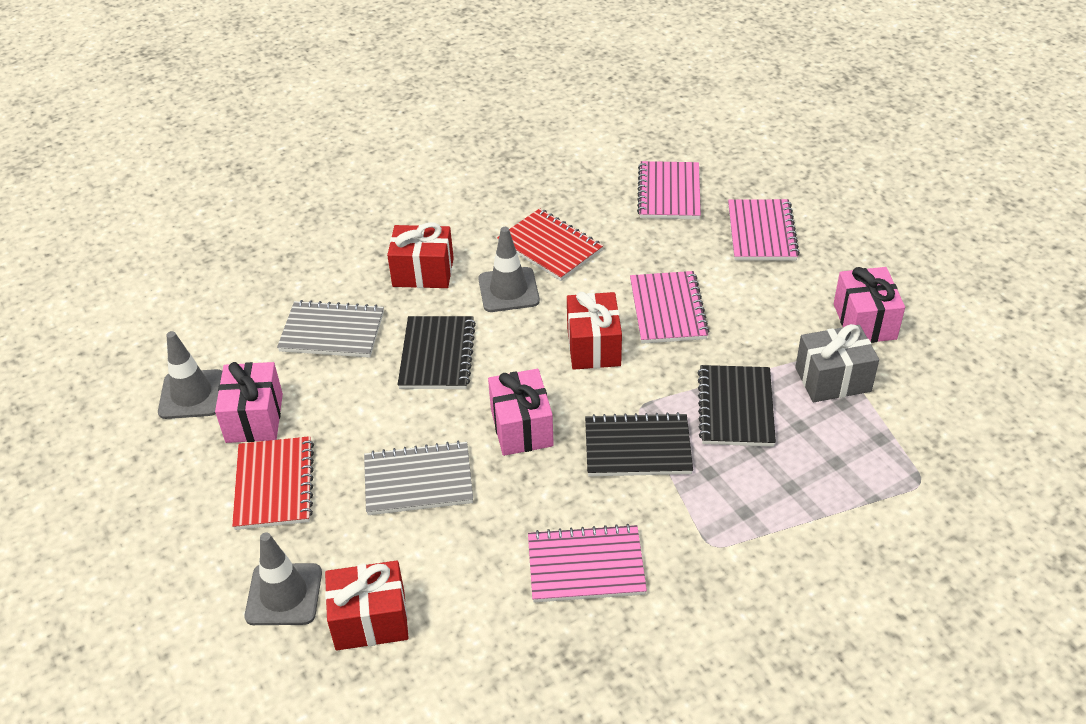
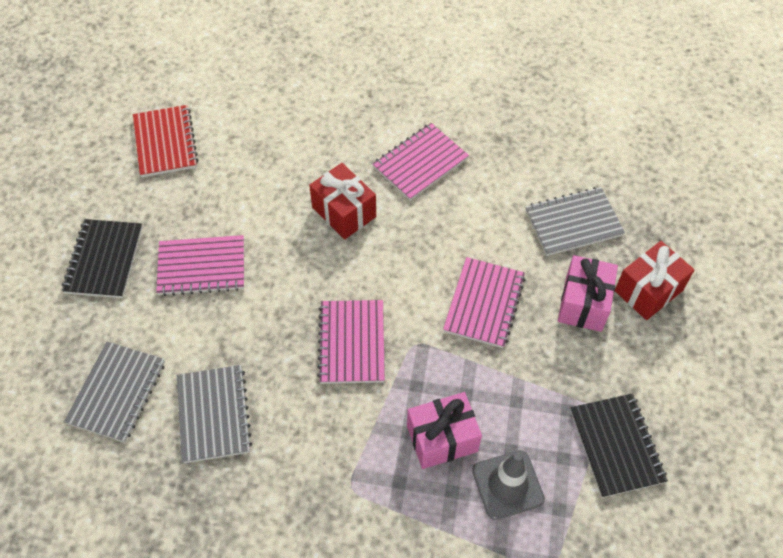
black notebook: [398,316,476,389] [585,412,693,476] [697,365,776,447] = 3 -> [62,219,143,298] [570,393,668,498] = 2
grey gift: [795,324,879,402] = 1 -> none = 0
grey notebook: [277,300,384,358] [364,441,473,515] = 2 -> [64,342,165,443] [177,365,252,463] [525,187,625,256] = 3
grey traffic cone: [158,331,222,419] [245,532,322,625] [478,227,540,312] = 3 -> [472,450,545,520] = 1
pink gift: [215,362,283,443] [488,369,554,456] [834,267,905,343] = 3 -> [407,392,482,469] [558,255,618,332] = 2
red gift: [325,561,409,650] [387,222,454,288] [567,292,622,370] = 3 -> [309,163,376,240] [615,241,694,320] = 2
red notebook: [232,436,314,530] [497,208,603,281] = 2 -> [133,105,198,177] = 1

